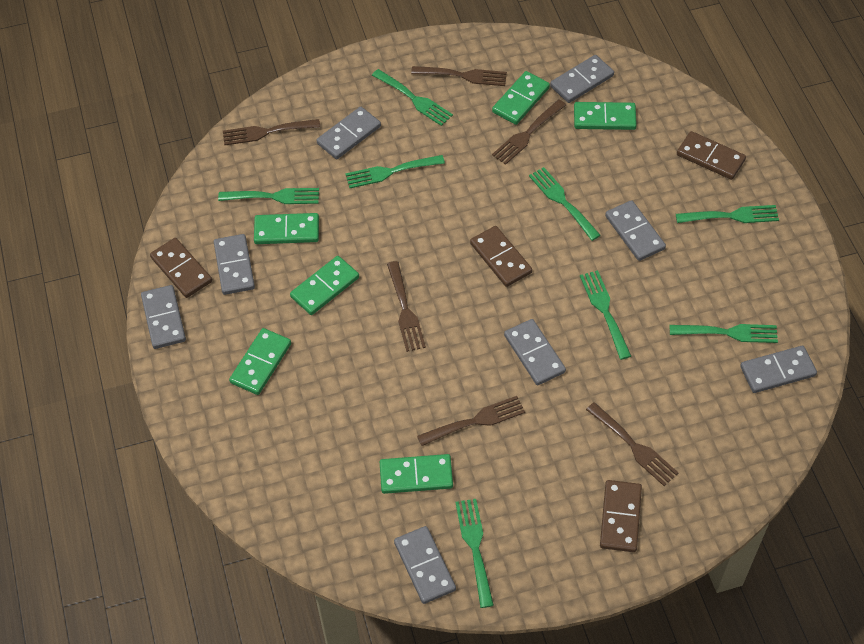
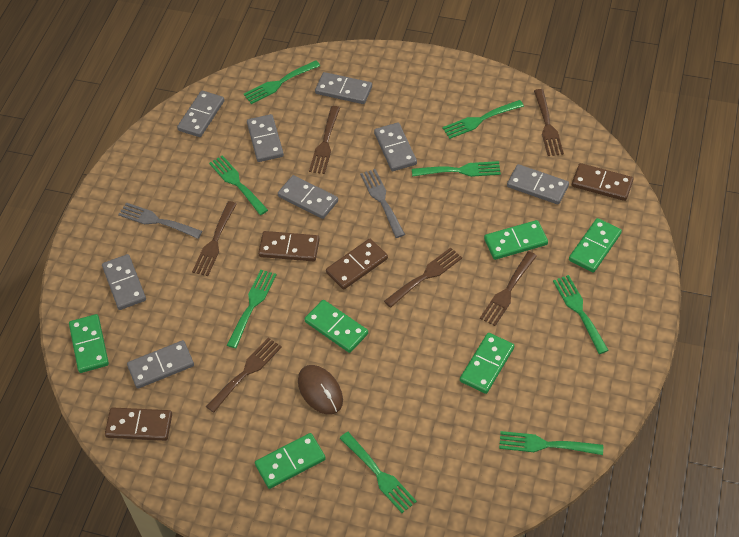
brown mouse: none = 0 -> [298,365,343,415] = 1
grey fork: none = 0 -> [118,202,202,239] [360,169,405,238] = 2

